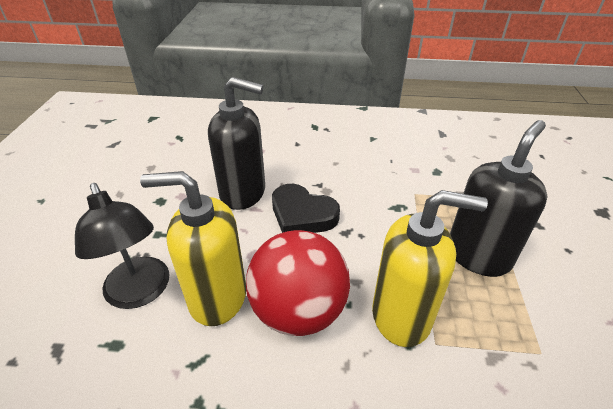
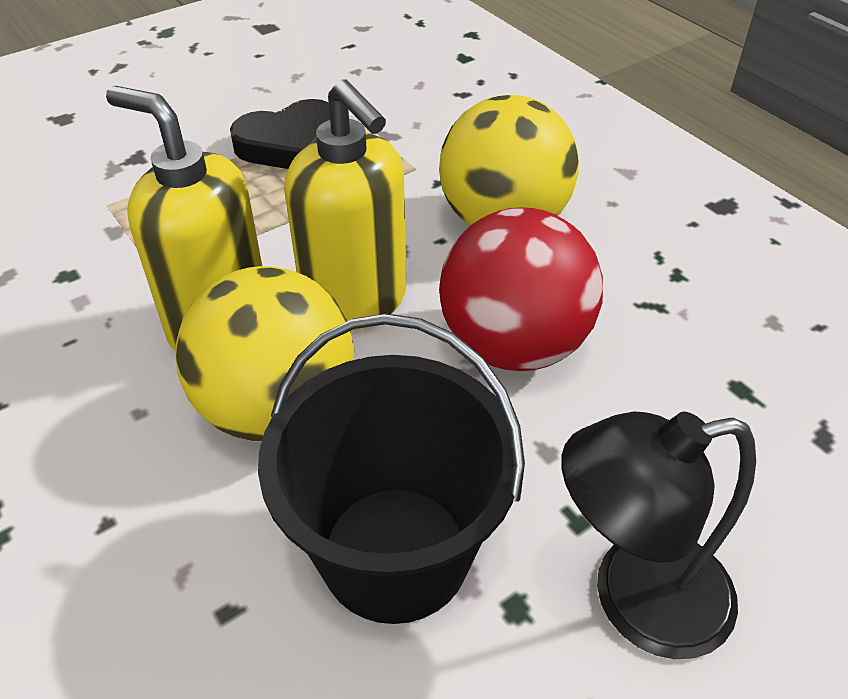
black bucket: none = 0 -> [258,313,525,624] = 1
black soap dispenser: [208,77,265,210] [450,120,548,277] = 2 -> none = 0
yellow ball: none = 0 -> [176,266,354,442] [439,95,579,226] = 2

